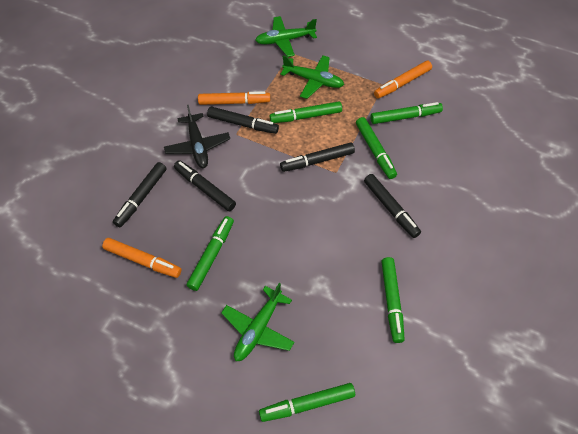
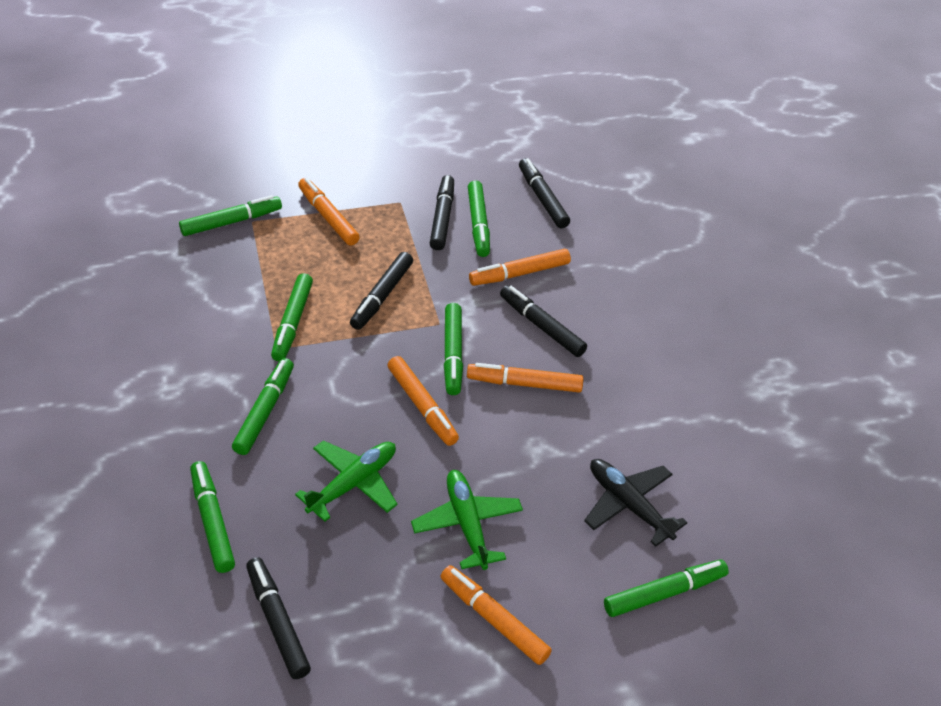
green marker: [187,216,234,291] [259,383,355,422] [270,101,342,123] [356,117,397,179] [370,102,443,124] [381,257,405,343] = 6 -> [179,195,282,236] [190,461,235,573] [232,358,294,455] [271,273,313,361] [444,303,463,395] [468,180,490,257] [604,560,729,617] = 7
green plane: [221,283,295,361] [255,16,317,57] [280,55,344,99] = 3 -> [295,440,397,522] [411,470,523,570] = 2
orange marker: [102,238,181,278] [198,91,270,105] [374,61,432,99] = 3 -> [298,178,360,246] [388,356,459,446] [440,565,552,665] [467,363,583,393] [469,249,571,286] = 5

